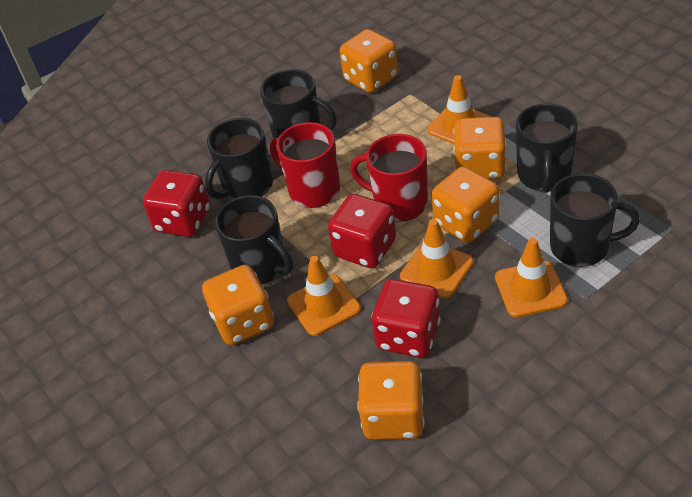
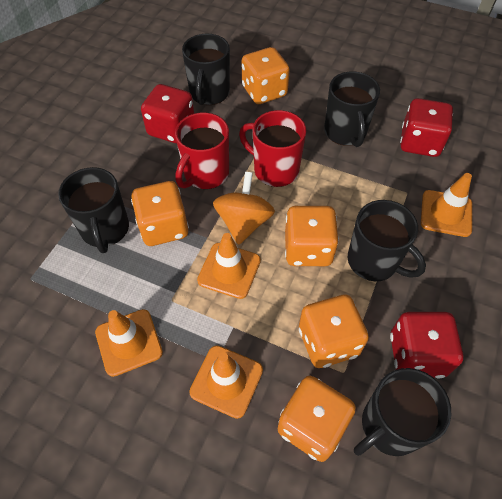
orange spinning top: none = 0 -> [213,172,275,245] = 1

